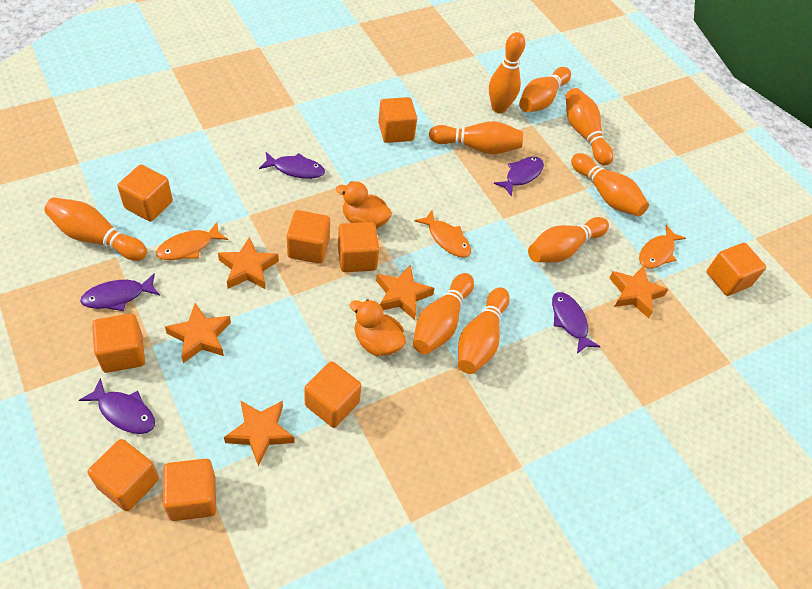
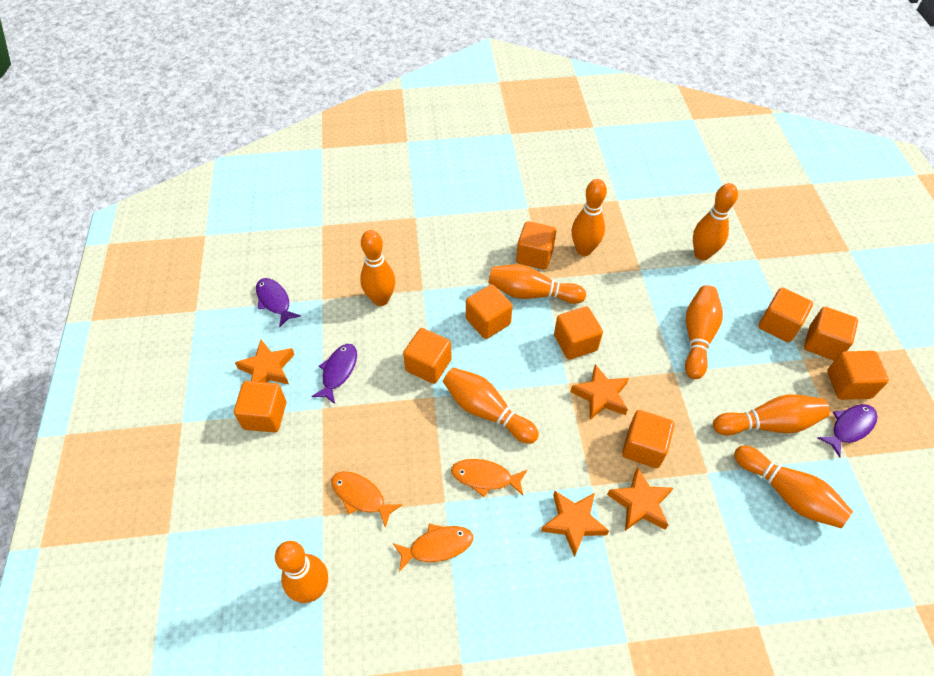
orange duck: [336,181,392,229] [350,299,406,356] = 2 -> none = 0
orange star: [165,303,231,363] [218,237,279,289] [224,400,294,467] [376,265,435,320] [609,265,668,318] = 5 -> [235,340,295,384] [541,491,609,557] [571,364,629,420] [607,467,673,531] = 4
purple fish: [79,378,155,434] [80,273,160,311] [259,152,325,179] [494,157,544,196] [552,292,601,354] = 5 -> [256,278,301,327] [311,344,357,404] [818,404,878,457] = 3

